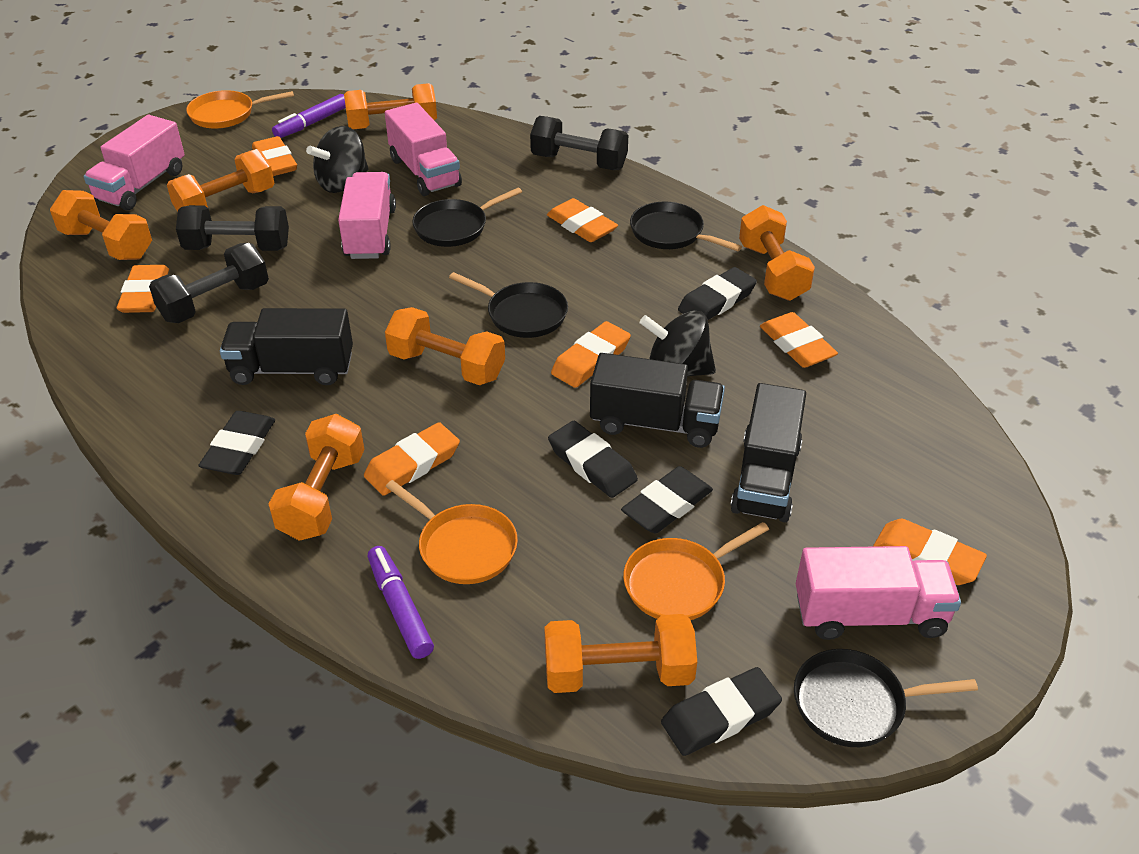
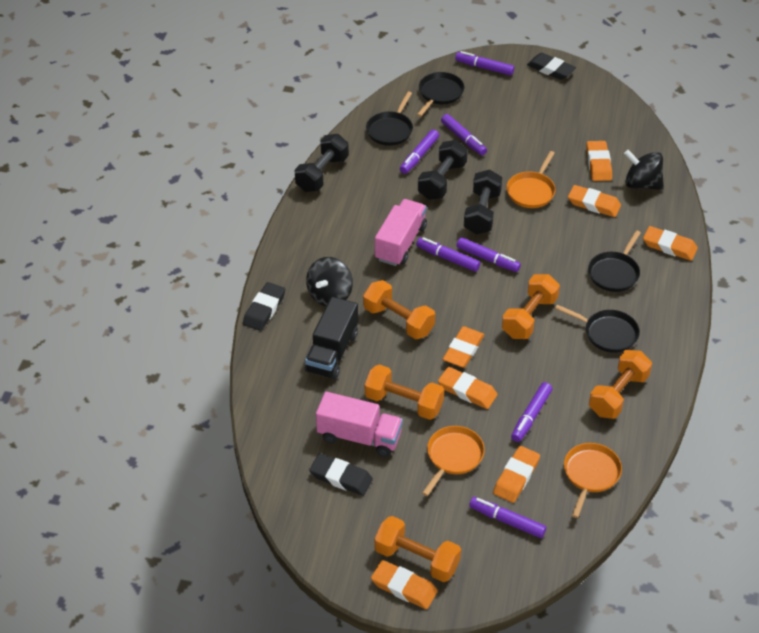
black eraser: [198,411,275,475] [548,421,638,498] [621,466,713,533] [661,667,782,756] [678,267,757,320] = 5 -> [243,282,285,331] [309,453,373,496] [527,53,576,80] = 3
black truck: [220,308,353,385] [590,353,725,448] [730,383,806,522] = 3 -> [305,297,358,380] = 1
orange dumbbell: [50,190,152,260] [167,149,274,212] [269,414,364,541] [344,83,437,129] [385,307,505,385] [544,614,697,693] [739,205,815,301] = 7 -> [363,280,435,339] [365,364,444,420] [375,516,461,582] [502,274,560,339] [589,350,652,419] = 5
pink truck: [84,115,185,210] [338,172,396,259] [385,103,462,196] [796,546,961,640] = 4 -> [316,392,403,457] [375,199,427,266] = 2
purple marker: [272,94,346,138] [368,546,434,659] = 2 -> [400,130,439,174] [416,237,480,272] [441,114,487,155] [455,51,514,76] [456,237,521,272] [469,497,546,538] [511,382,552,442] = 7

